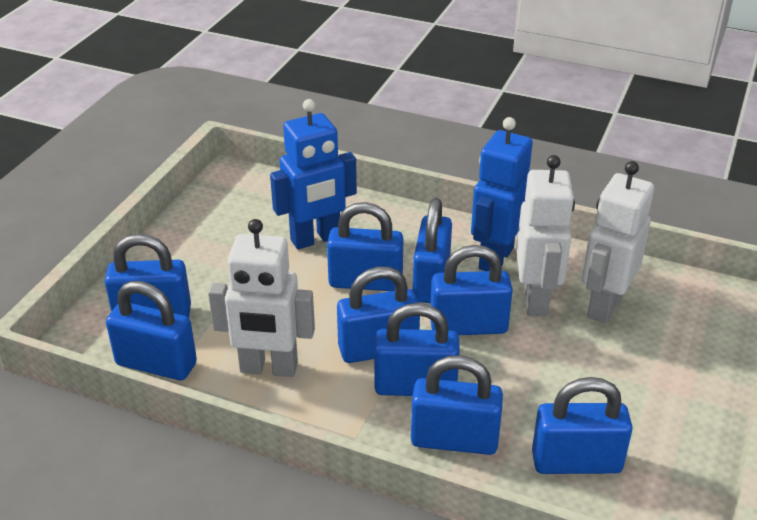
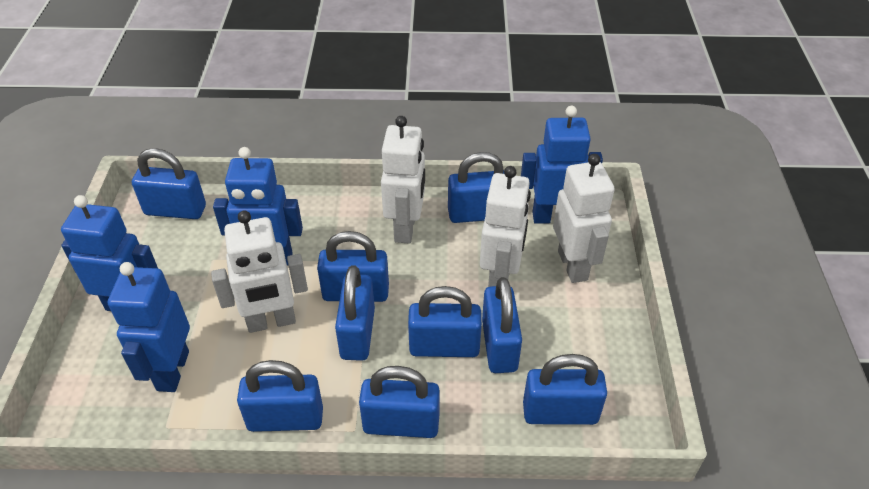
blue robot: [270,99,357,249] [471,117,533,271] = 2 -> [61,195,158,311] [108,262,190,392] [213,147,303,265] [521,106,603,224] = 4
white robot: [208,219,315,377] [516,155,575,316] [582,161,654,324] = 3 -> [211,210,308,333] [381,116,425,244] [480,166,531,287] [553,154,615,283] = 4

